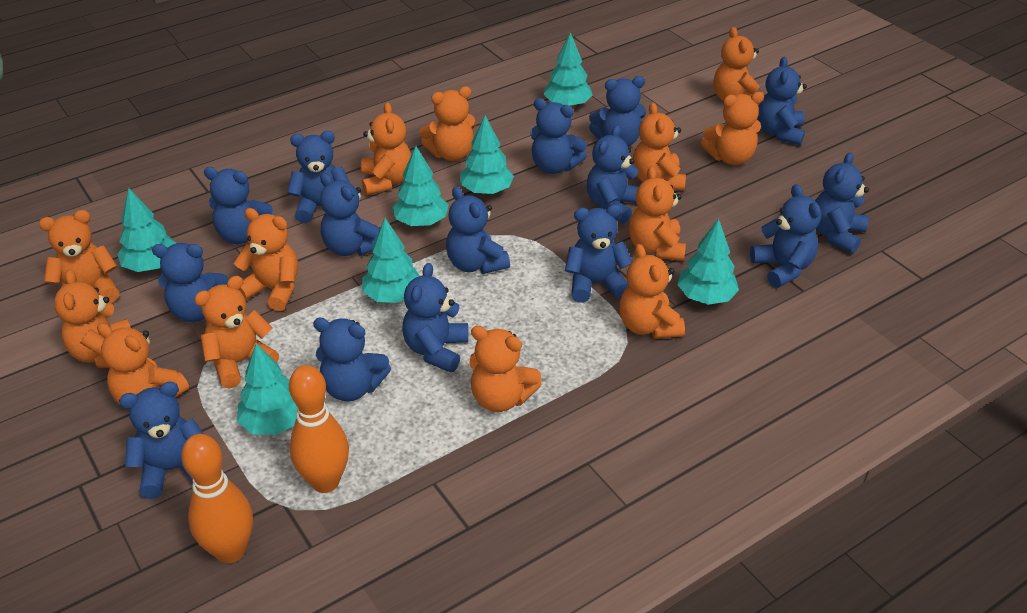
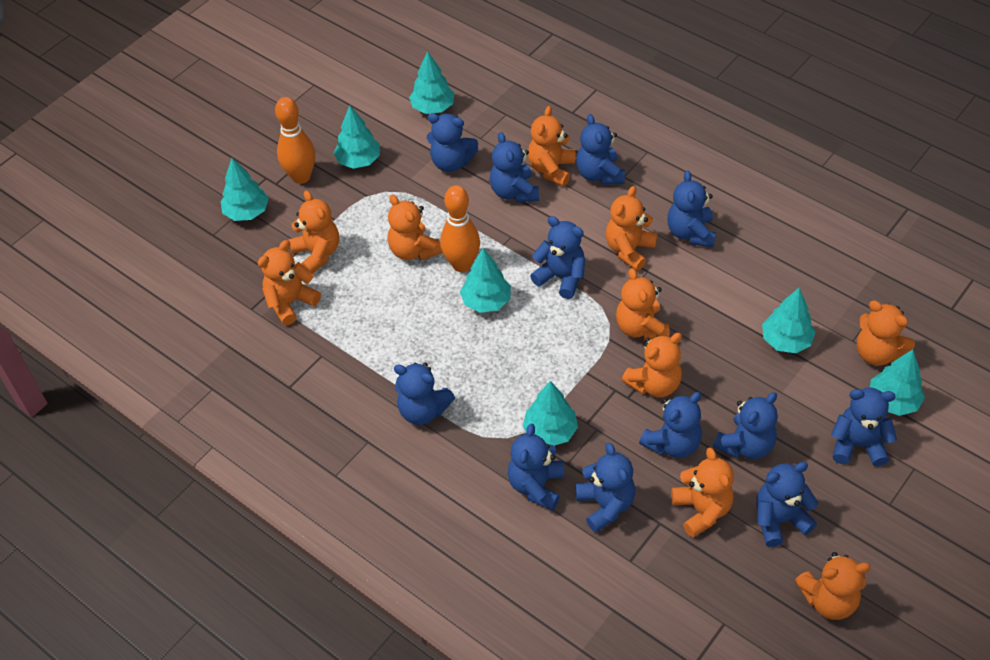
blue teddy bear: [119,382,204,499] [152,243,229,322] [204,167,275,244] [287,131,350,223] [313,318,391,401] [320,173,379,256] [402,263,468,373] [446,186,510,274] [531,98,587,174] [565,204,633,303] [587,125,638,224] [589,76,646,147] [750,184,821,288] [757,57,807,145] [815,152,869,254] = 15 -> [394,363,455,425] [427,113,478,172] [490,132,539,203] [508,424,564,511] [530,216,585,299] [575,443,635,533] [576,114,625,185] [639,392,702,458] [667,171,716,247] [713,392,778,459] [757,462,818,547] [831,387,897,467] = 12
orange teddy bear: [39,210,119,303] [54,270,131,368] [97,323,189,404] [194,276,279,389] [234,208,298,311] [361,102,411,195] [420,86,477,161] [469,326,541,412] [619,244,685,339] [629,167,686,261] [632,103,686,190] [701,92,764,165] [714,27,763,106] = 13 -> [258,240,321,325] [288,191,339,273] [388,195,443,261] [528,106,575,186] [606,186,658,271] [616,268,670,341] [622,333,682,397] [671,448,734,538] [795,552,871,620] [857,300,915,366] = 10

